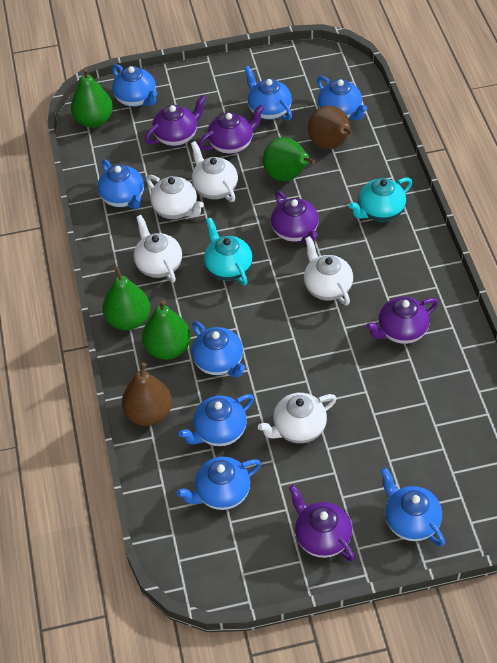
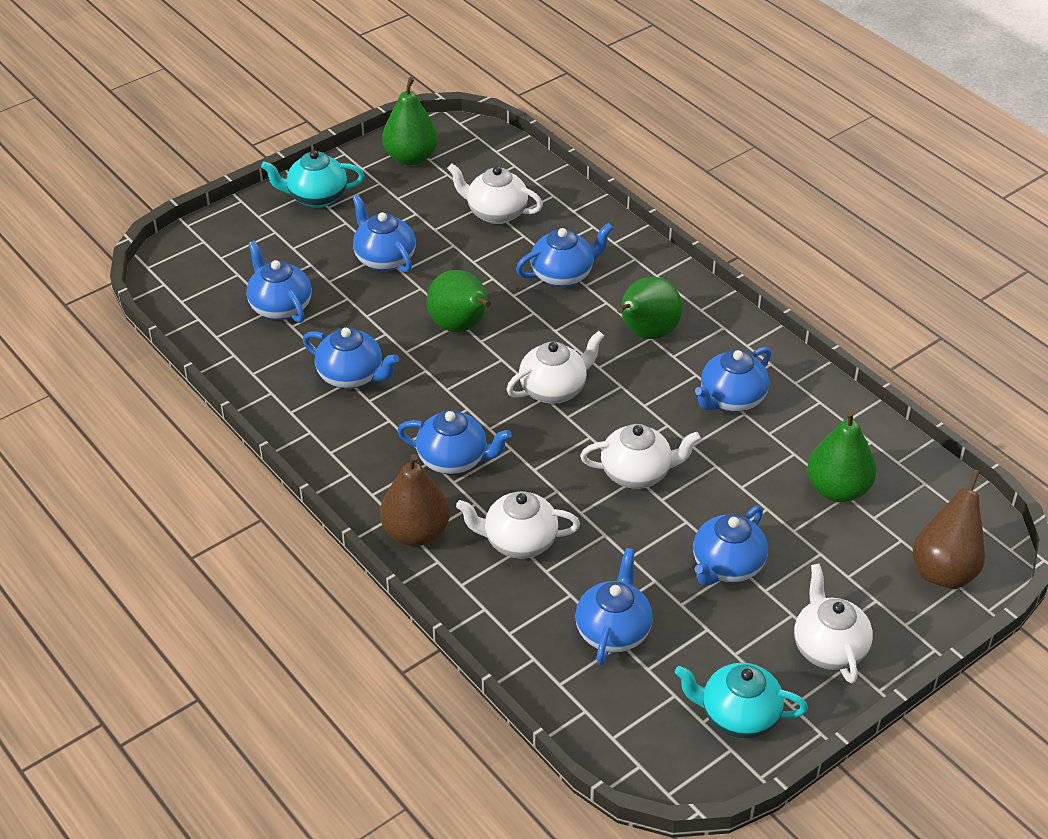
purple teapot: [145,95,206,146] [199,104,264,154] [271,191,319,244] [289,485,355,562] [366,297,438,344] = 5 -> none = 0

